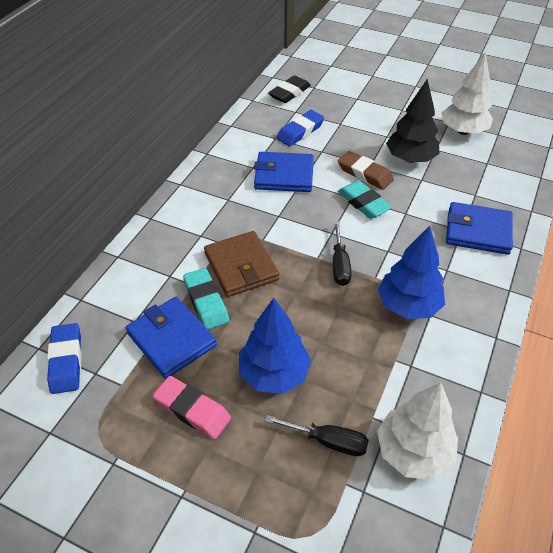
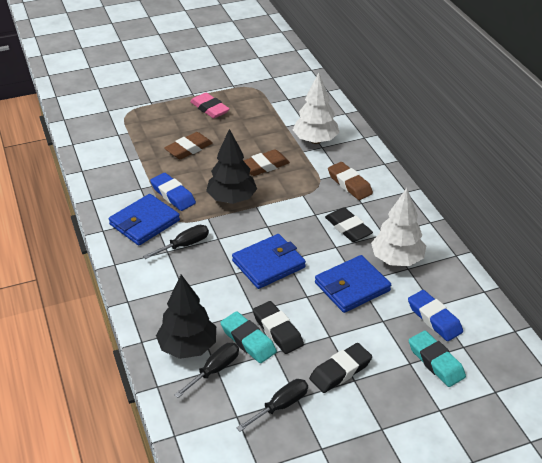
black eraser: [268,75,311,103] = 1 -> [253,301,304,354] [309,343,372,393] [325,207,373,242] = 3
black screwdriver: [265,415,369,456] [333,222,352,286] = 2 -> [143,225,209,259] [174,343,239,398] [236,379,308,431] = 3
black tree: [386,79,440,163] = 1 -> [156,275,216,359] [206,129,257,204] = 2
blue tree: [239,298,311,394] [378,226,445,319] = 2 -> none = 0
brown eraser: [338,151,394,190] = 1 -> [164,132,213,159] [243,149,290,176] [328,162,373,200] = 3
brown wallet: [204,231,279,297] = 1 -> none = 0

